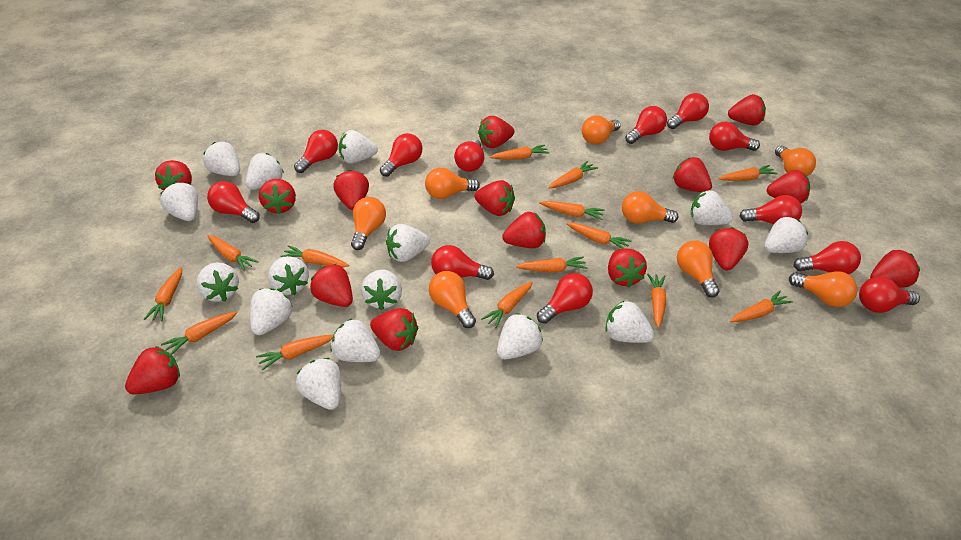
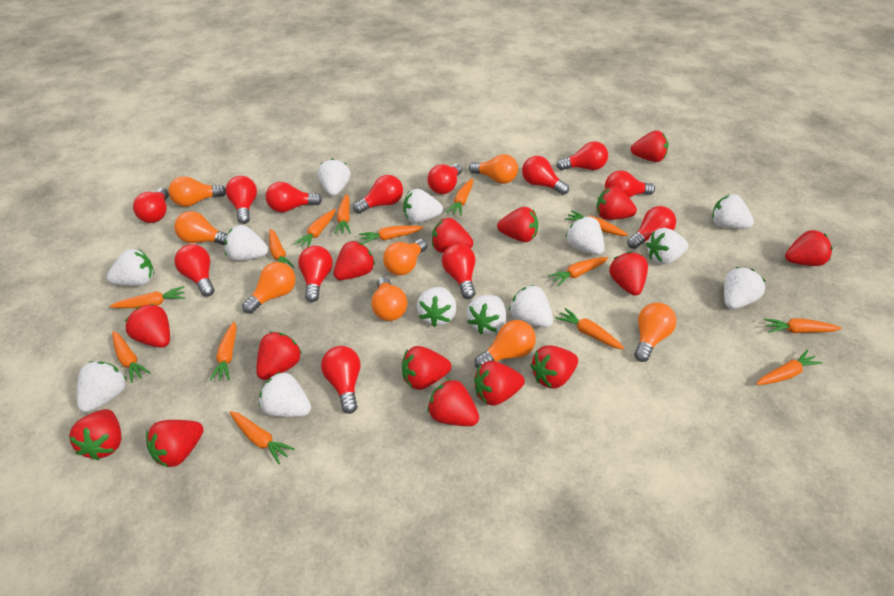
red light bulb: [207,181,260,223] [294,130,338,173] [380,133,422,177] [431,245,494,280] [454,139,484,172] [537,273,593,324] [625,106,667,144] [667,93,709,129] [709,122,760,151] [740,195,802,224] [793,241,861,274] [859,277,920,313] = 12 -> [133,188,169,223] [174,244,215,296] [226,176,257,224] [266,182,322,213] [298,246,333,302] [321,346,361,414] [353,175,403,214] [427,164,462,194] [442,244,475,299] [522,156,569,195] [557,141,608,170] [605,170,655,198] [627,206,676,249] = 13
white strawberry: [160,183,198,221] [196,263,239,302] [203,142,240,176] [246,153,284,190] [250,288,293,335] [268,256,309,295] [296,358,341,410] [330,319,381,362] [339,130,378,164] [361,269,402,310] [386,224,430,262] [497,313,543,359] [605,300,654,343] [691,190,733,225] [764,217,808,253] = 15 -> [77,361,127,412] [107,249,154,286] [225,225,268,261] [259,371,311,417] [318,158,350,196] [403,189,443,223] [417,287,457,327] [467,295,506,334] [509,285,553,328] [566,217,605,255] [646,228,688,265] [712,194,754,229] [724,267,765,309] = 13

